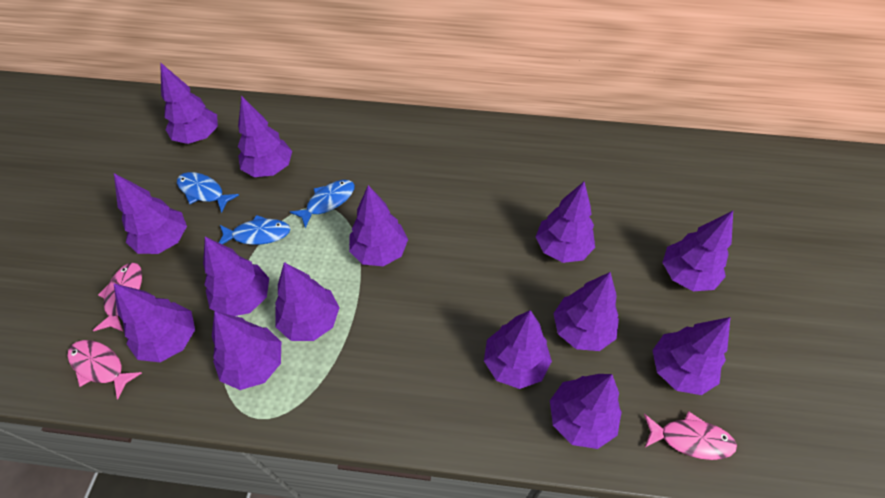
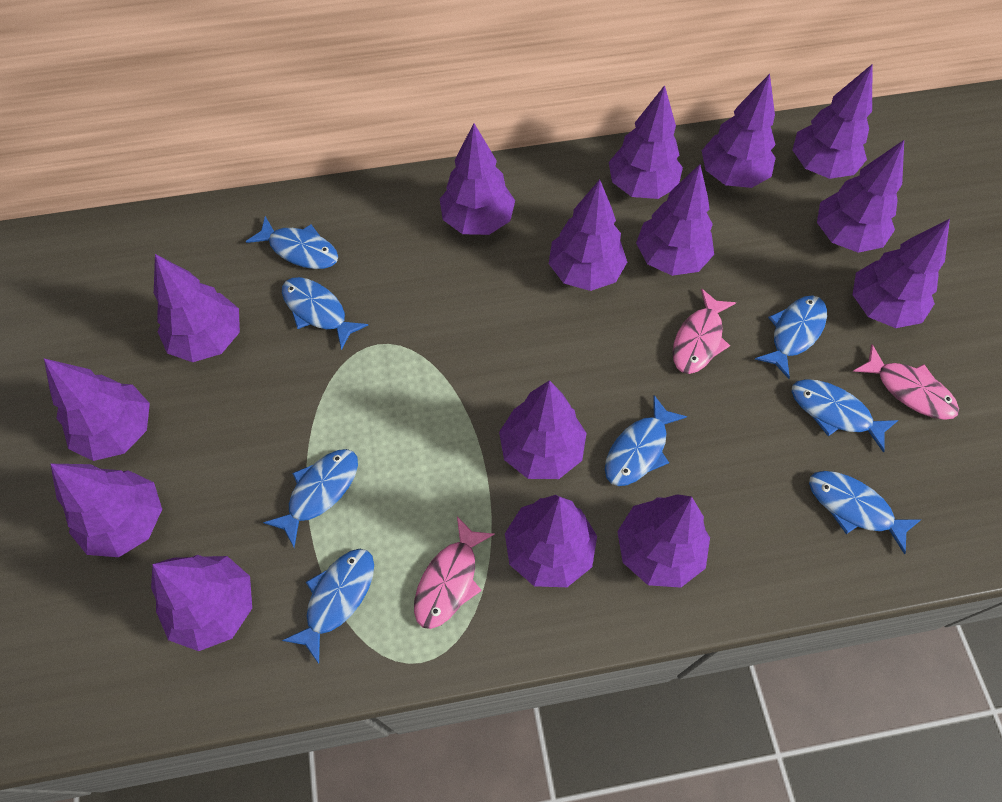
blue fish: [177,172,239,213] [219,215,291,245] [290,180,355,228] = 3 -> [246,216,338,269] [263,449,358,548] [282,277,368,350] [282,549,374,664] [605,395,687,486] [755,295,827,379] [791,379,898,453] [809,471,921,554] = 8
purple tree: [113,283,195,362] [114,173,187,254] [160,62,218,144] [203,237,269,316] [212,311,281,390] [238,96,292,177] [275,262,340,341] [349,185,408,266] [484,310,552,389] [536,182,595,263] [550,374,622,449] [553,272,619,351] [652,317,730,395] [662,211,733,291] = 14 -> [44,358,150,461] [50,464,162,557] [151,555,252,651] [154,254,240,362] [440,123,515,235] [499,380,586,479] [505,495,597,587] [549,179,627,291] [609,85,683,199] [617,494,710,588] [636,164,714,276] [702,74,776,188] [792,64,873,179] [817,140,904,253] [852,219,950,328] = 15

